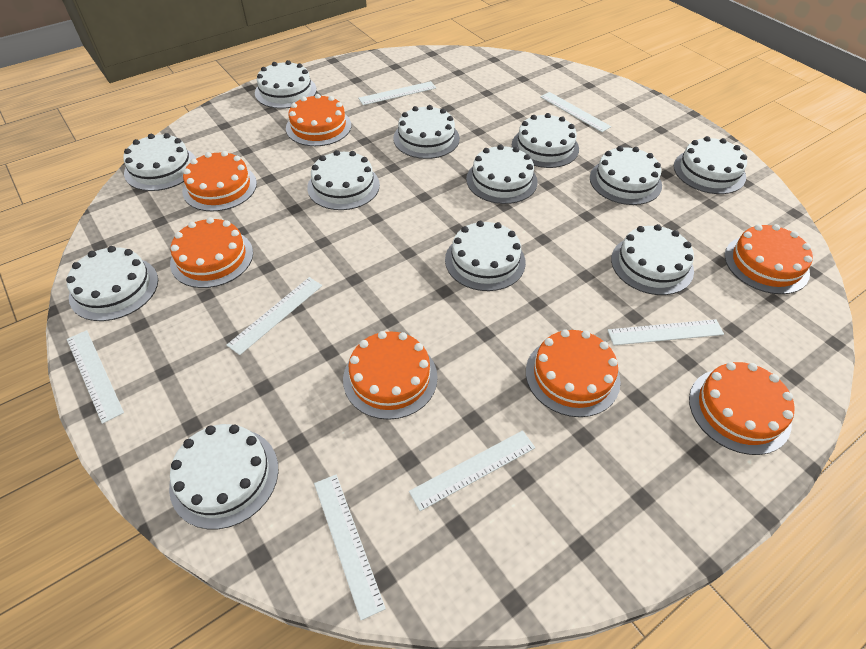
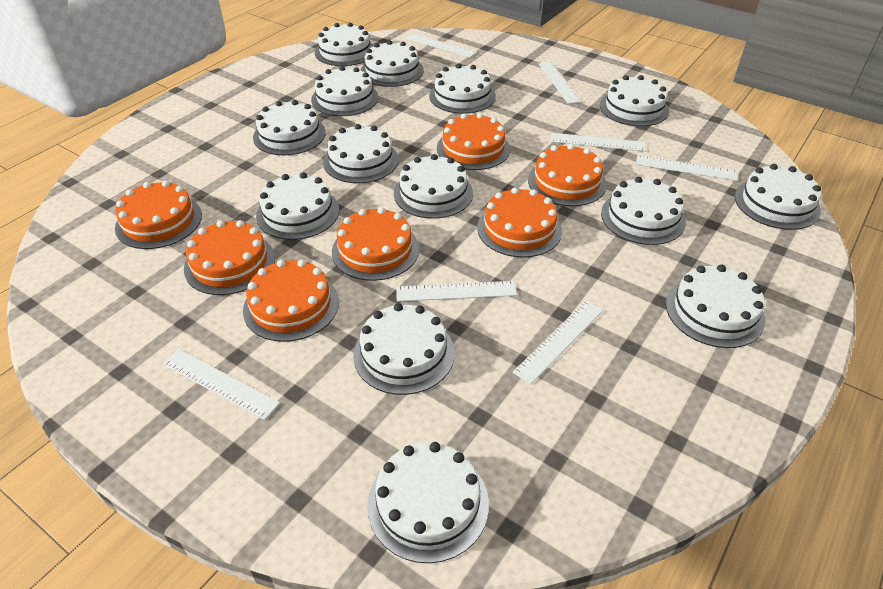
white cake: [66,246,158,321] [123,133,196,191] [169,424,278,529] [255,60,317,109] [307,150,380,210] [393,105,460,159] [445,221,526,291] [466,144,538,204] [512,113,579,168] [590,146,662,205] [611,224,694,295] [674,136,747,194] = 12 -> [253,100,326,155] [256,172,339,240] [311,66,378,116] [315,23,374,66] [323,124,399,183] [353,303,455,395] [361,40,424,87] [367,442,489,563] [394,154,473,219] [429,64,496,114] [600,75,669,126] [601,177,686,245] [666,265,765,348] [735,164,821,230] = 14

